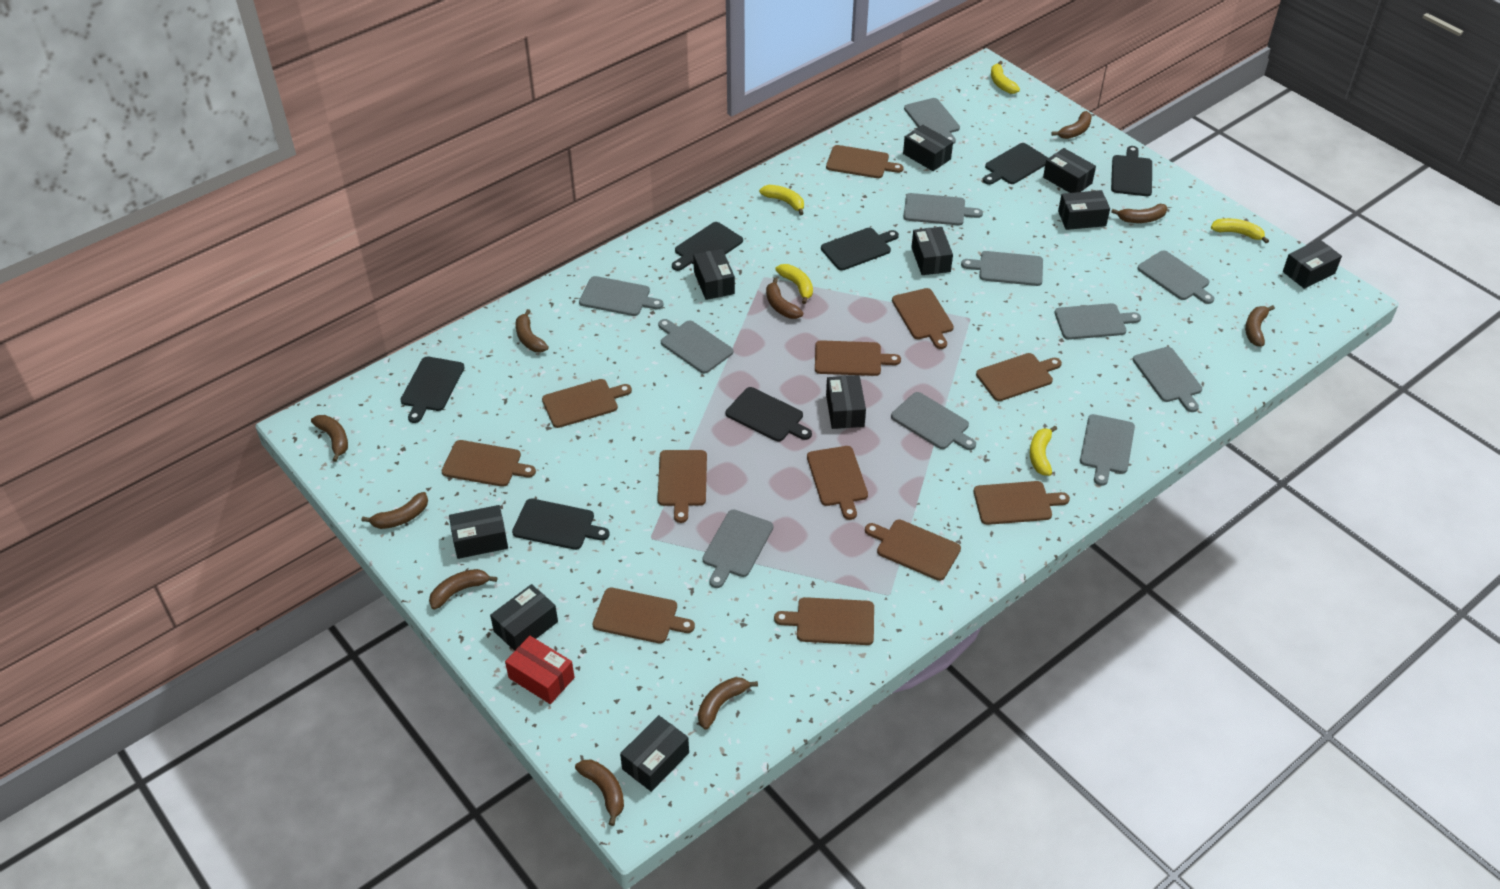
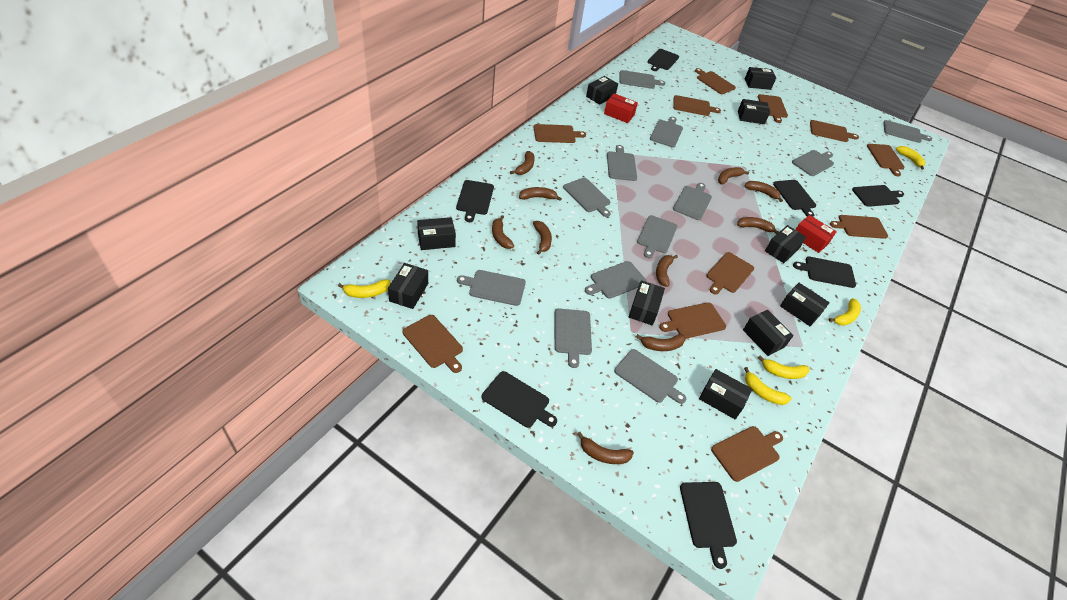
brown cutting board: [442,440,536,487] [542,379,632,428] [592,588,695,643] [657,450,707,523] [774,597,874,645] [807,446,868,520] [815,340,901,376] [826,145,904,178] [865,519,961,581] [892,288,954,349] [974,481,1070,525] [976,353,1062,401] = 12 -> [402,315,463,373] [533,124,586,143] [659,302,726,339] [673,95,721,116] [695,68,736,94] [706,252,754,294] [711,426,783,482] [758,94,788,123] [810,120,859,142] [830,215,888,239] [867,144,905,176] = 11
grey cutting board: [579,276,664,316] [658,319,733,374] [702,510,773,588] [891,392,976,450] [903,193,983,225] [904,98,960,144] [961,251,1043,286] [1055,303,1141,340] [1080,414,1135,486] [1133,347,1202,412] [1137,251,1214,304] = 11 -> [457,270,526,306] [554,309,592,368] [563,178,611,217] [585,261,647,299] [607,145,637,181] [614,349,686,404] [620,70,665,89] [637,215,677,258] [650,117,683,148] [673,183,712,220] [792,150,834,176] [883,120,932,143] = 12
red box: [505,636,575,704] = 1 -> [604,93,638,123] [796,215,837,253] = 2

